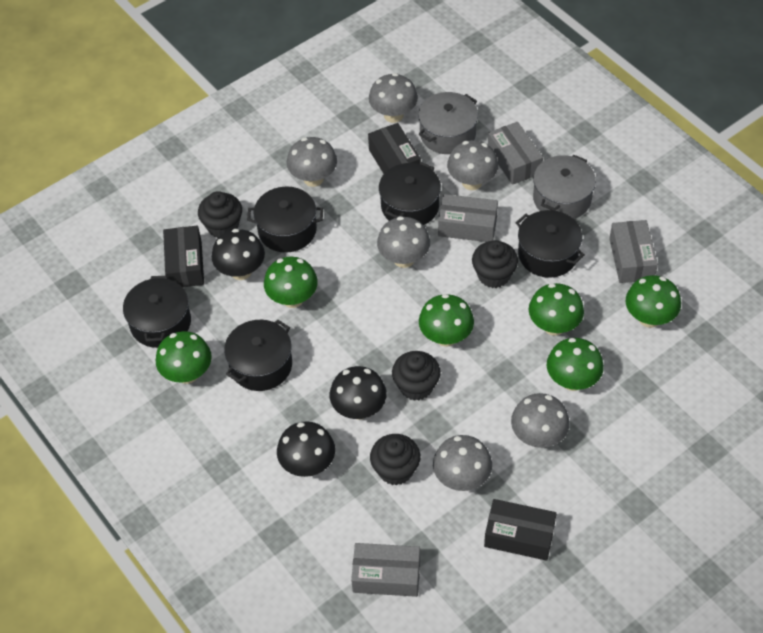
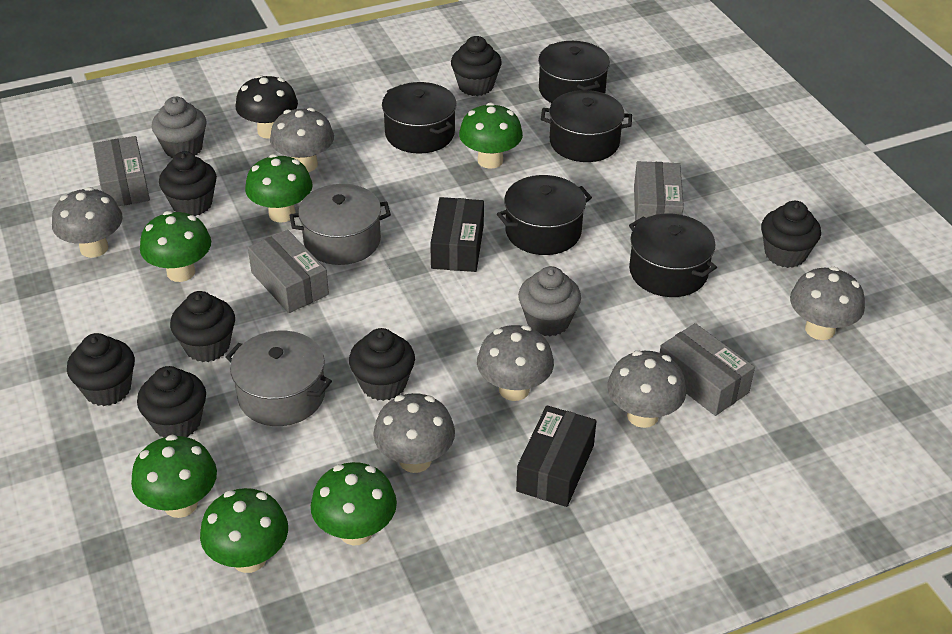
black box: [163,226,204,287] [368,123,421,174] [484,499,557,561] = 3 -> [430,197,484,272] [516,405,596,507] = 2
black cupcake: [198,191,242,238] [370,434,421,486] [392,351,441,401] [472,240,518,288] = 4 -> [67,333,135,406] [137,366,206,437] [159,151,217,216] [170,291,235,362] [349,328,415,401] [451,36,502,96] [761,201,821,268] = 7
black mushroom: [212,229,265,280] [277,421,335,477] [330,366,387,420] = 3 -> [236,75,298,139] = 1
grey cupcake: none = 0 -> [152,97,207,158] [518,266,581,336] = 2

